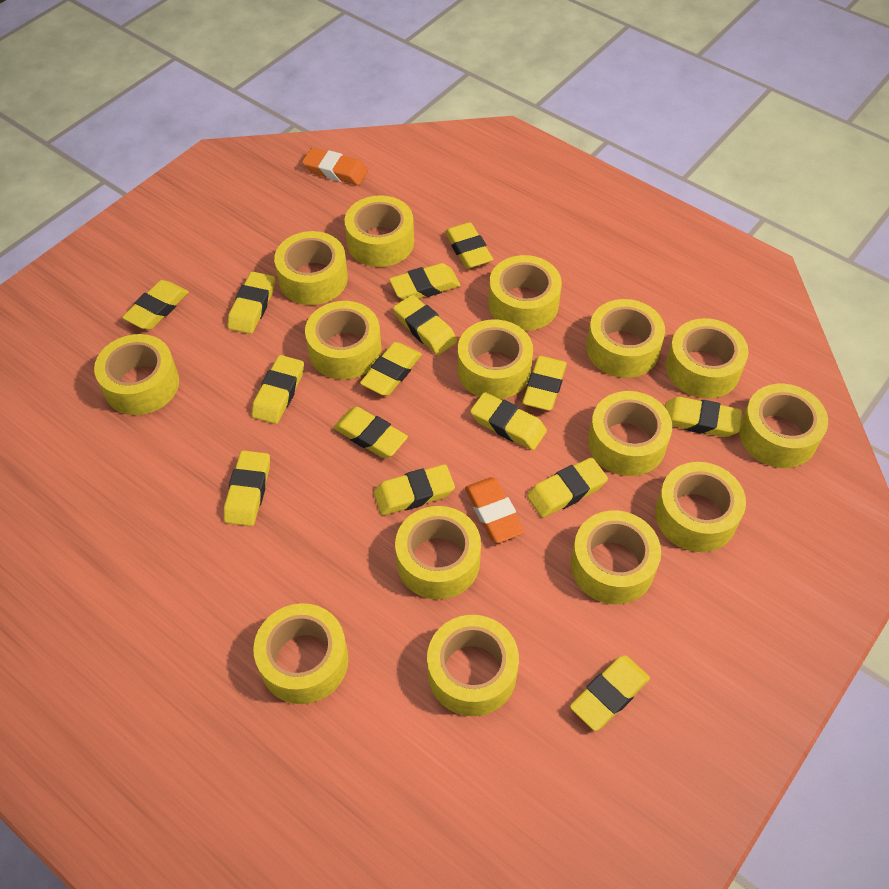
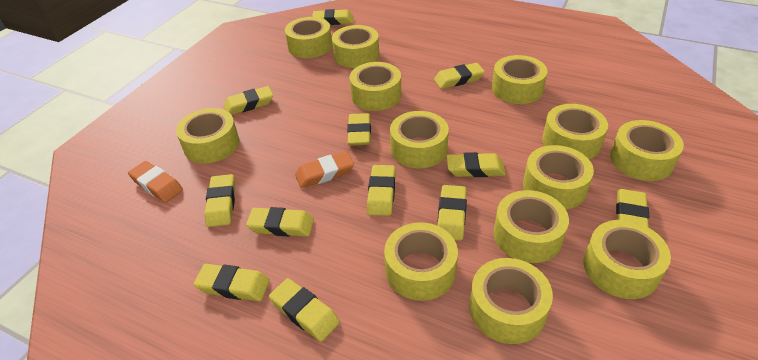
yellow eraser: [122,280,189,330] [224,451,270,526] [227,272,275,334] [251,355,304,424] [333,407,408,458] [360,342,422,396] [374,464,455,515] [389,263,460,300] [393,295,457,355] [445,222,493,269] [470,392,547,450] [522,356,567,411] [527,457,608,518] [570,655,650,731] [665,397,742,437] = 15 -> [194,264,270,301] [204,174,235,227] [223,86,273,115] [246,207,314,237] [269,278,340,342] [312,9,354,25] [347,113,371,146] [367,165,396,216] [434,63,485,89] [437,185,467,241] [446,152,506,177] [616,189,649,228] = 12
yellow tape: [94,334,179,415] [253,603,348,704] [274,231,348,305] [305,301,381,380] [344,195,414,267] [395,506,481,599] [427,615,519,716] [457,320,533,399] [489,255,562,331] [571,510,661,604] [586,299,665,378] [588,391,672,476] [655,462,746,552] [666,318,749,399] [739,384,828,468] = 15 -> [176,108,239,164] [285,17,332,58] [332,25,379,68] [349,62,401,111] [384,222,458,301] [390,111,449,168] [469,258,553,344] [492,55,547,104] [494,190,569,263] [523,145,594,210] [542,104,608,159] [583,220,671,299] [610,120,684,181] = 13

